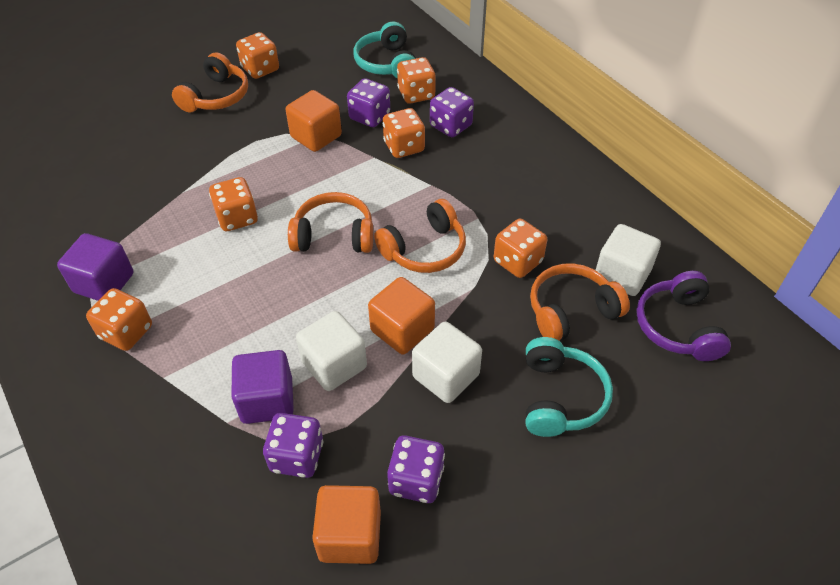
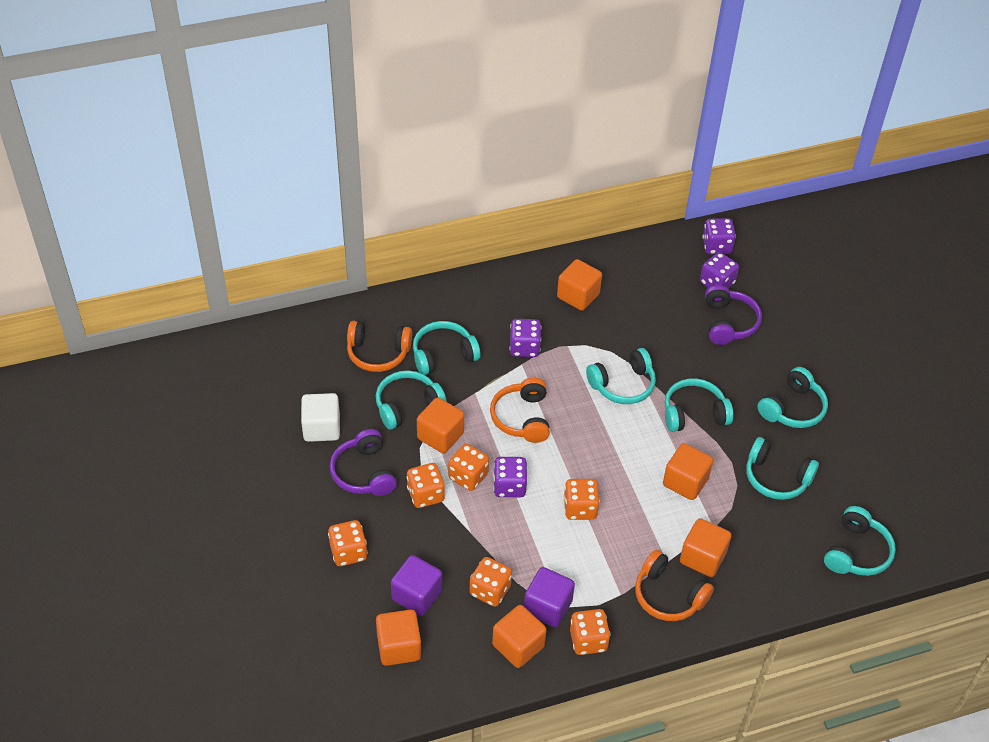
orange cube: [286,90,342,152] [312,485,381,564] [368,277,435,354] = 3 -> [376,609,421,666] [417,397,464,453] [492,605,547,668] [557,259,602,311] [663,443,713,500] [680,518,732,577] = 6
orange headphones: [172,52,248,113] [288,192,373,253] [374,199,466,273] [530,263,630,341] = 4 -> [347,321,412,372] [490,377,550,443] [635,550,714,621] = 3
purple headphones: [636,271,731,361] = 1 -> [330,429,397,496] [705,285,762,345] = 2
turquoise headphones: [353,22,416,79] [526,337,613,437] = 2 -> [376,371,447,430] [413,321,480,375] [586,348,656,404] [664,378,733,432] [746,437,819,500] [757,367,828,428] [824,506,896,576] = 7
white cube: [296,311,367,391] [412,322,482,403] [596,224,661,296] = 3 -> [301,393,340,442] = 1

